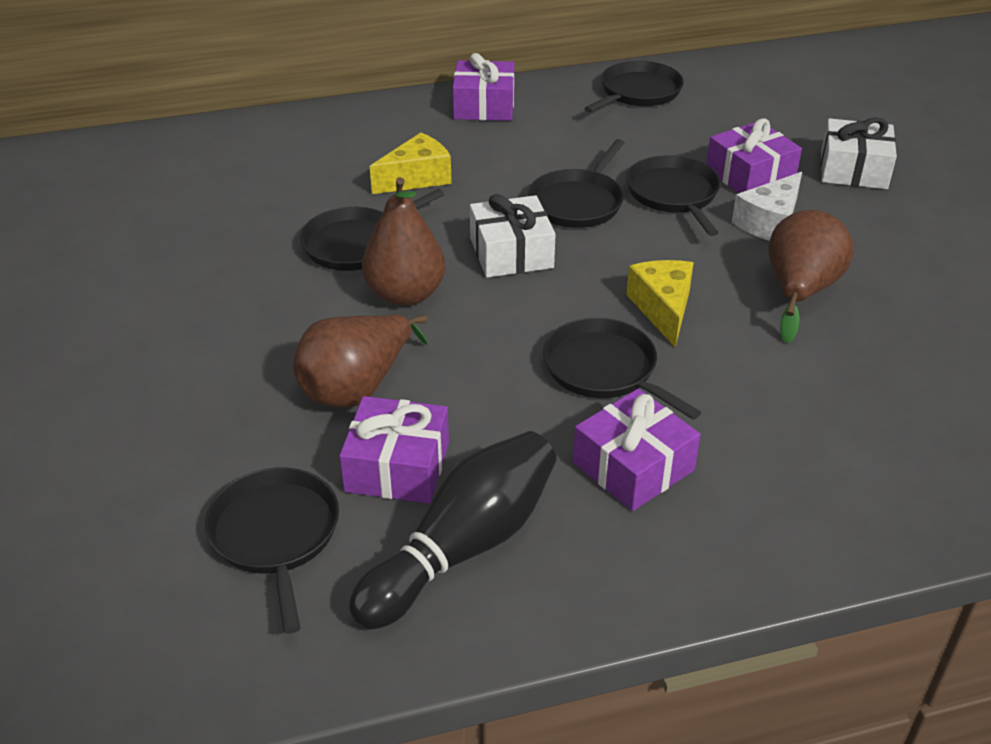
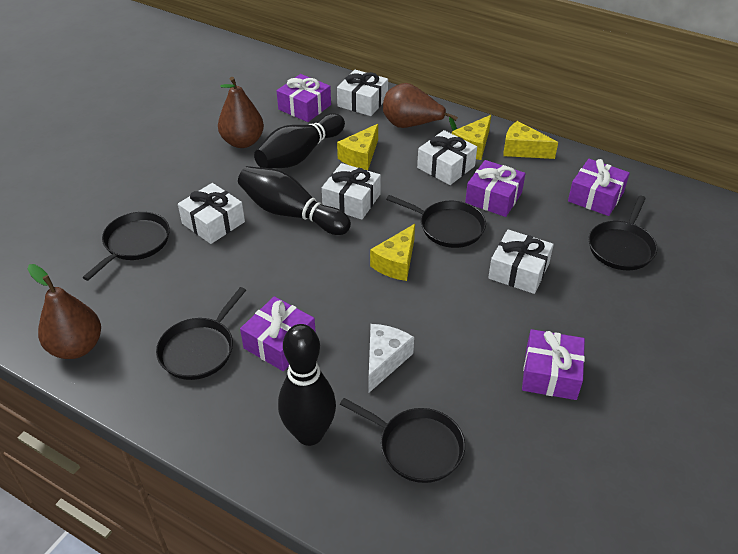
black bowling pin: [349,431,557,629] = 1 -> [238,166,351,235] [254,113,345,168] [278,324,336,446] = 3
black pan: [205,468,339,634] [300,189,444,271] [528,139,624,228] [543,318,702,420] [584,61,684,113] [626,155,721,236] = 6 -> [82,212,170,281] [156,287,246,380] [340,398,465,483] [386,195,486,248] [589,196,657,270] = 5
purple gift: [339,396,449,504] [453,53,515,121] [573,389,701,511] [706,118,802,193] = 4 -> [240,296,316,371] [277,74,331,122] [465,160,525,217] [522,329,585,400] [568,159,630,216] = 5
white gift: [470,194,556,278] [821,117,897,189] = 2 -> [178,183,245,244] [322,163,381,220] [337,70,388,116] [417,130,477,185] [488,230,554,294] = 5
yellow cheese: [370,133,452,194] [626,260,694,347] = 2 -> [337,124,378,170] [370,224,415,281] [452,115,491,160] [503,121,558,159] = 4

